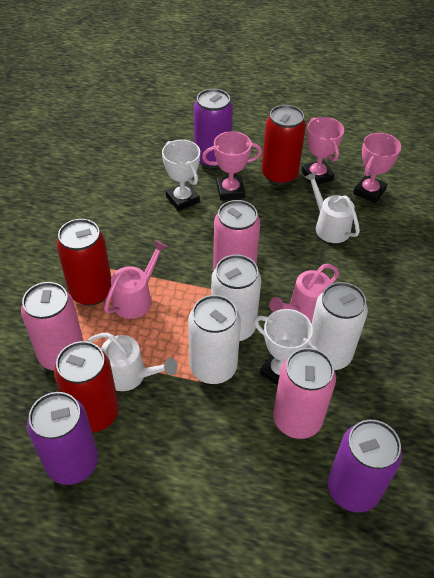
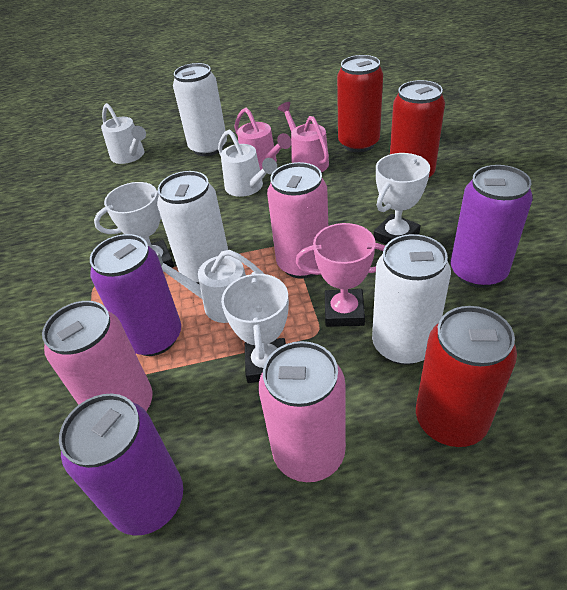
pink trophy: [202,131,262,200] [301,117,344,186] [353,133,401,203] = 3 -> [296,223,385,327] = 1
white trophy: [162,140,200,211] [254,309,319,385] = 2 -> [94,182,174,268] [221,271,289,383] [374,153,430,245] = 3
white watering can: [87,333,178,391] [305,171,360,243] = 2 -> [101,103,146,164] [157,250,264,323] [218,130,277,197] = 3

